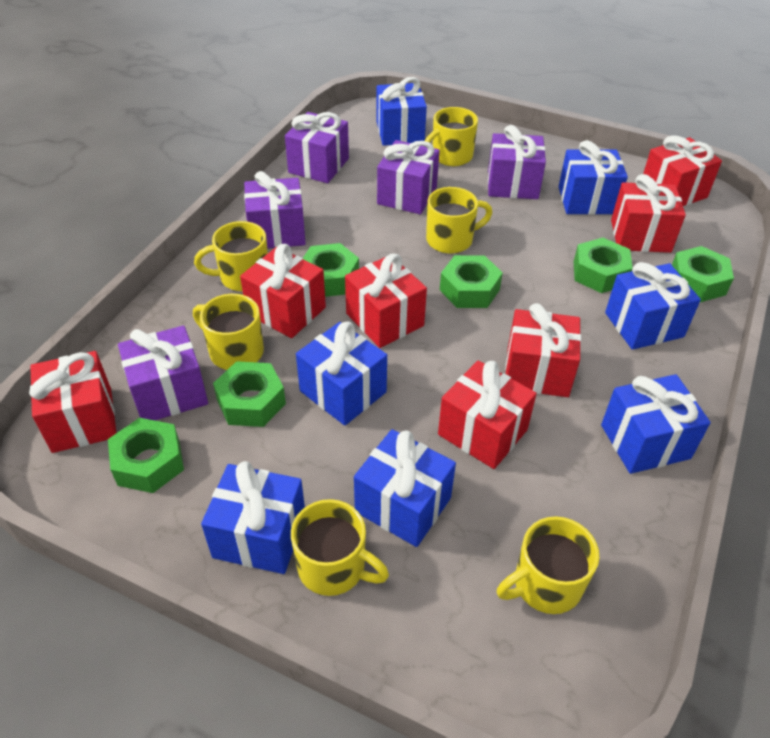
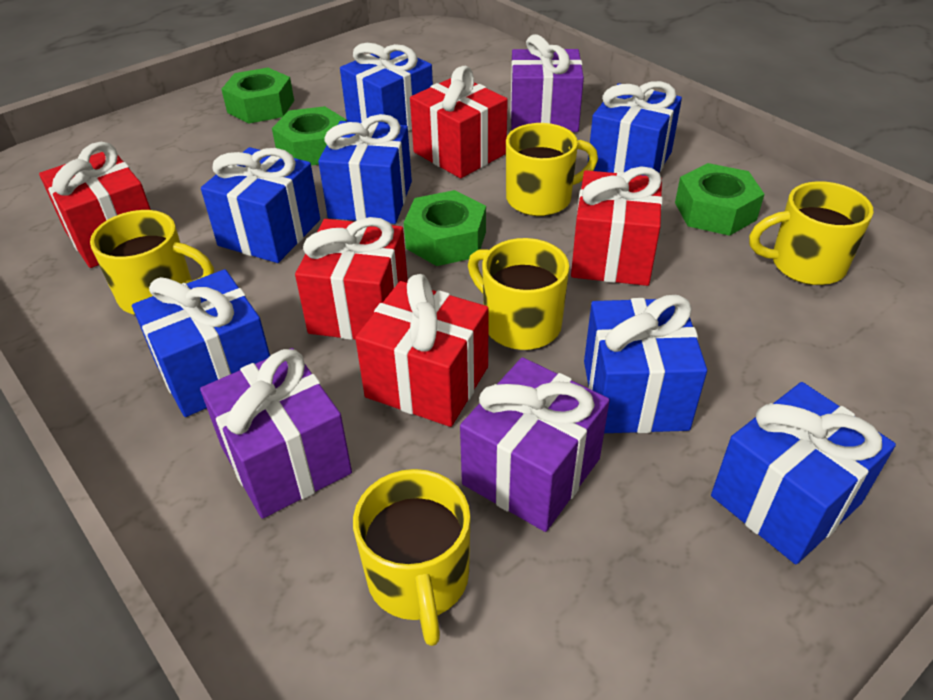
green nut: [108,418,184,493] [213,361,286,427] [303,243,359,297] [440,255,503,308] [574,238,633,293] [672,246,734,302] = 6 -> [221,68,294,123] [272,106,346,166] [404,190,486,266] [675,163,764,236] = 4
purple gift: [118,325,208,420] [244,171,306,249] [285,112,349,183] [377,140,440,214] [488,125,546,199] = 5 -> [200,348,352,519] [460,357,610,532] [510,34,584,132] = 3
red gift: [29,351,116,453] [240,244,326,338] [345,253,427,348] [438,360,537,469] [505,303,581,397] [611,174,686,253] [643,135,722,206] = 7 -> [39,142,151,268] [295,217,408,340] [355,274,489,427] [410,66,508,178] [571,167,663,286] = 5
yellow mug: [193,294,264,370] [194,221,268,292] [291,499,389,596] [425,107,478,166] [426,187,492,254] [497,516,599,614] = 6 -> [90,210,214,315] [353,469,471,646] [468,238,569,350] [506,123,598,216] [749,181,874,285] = 5

